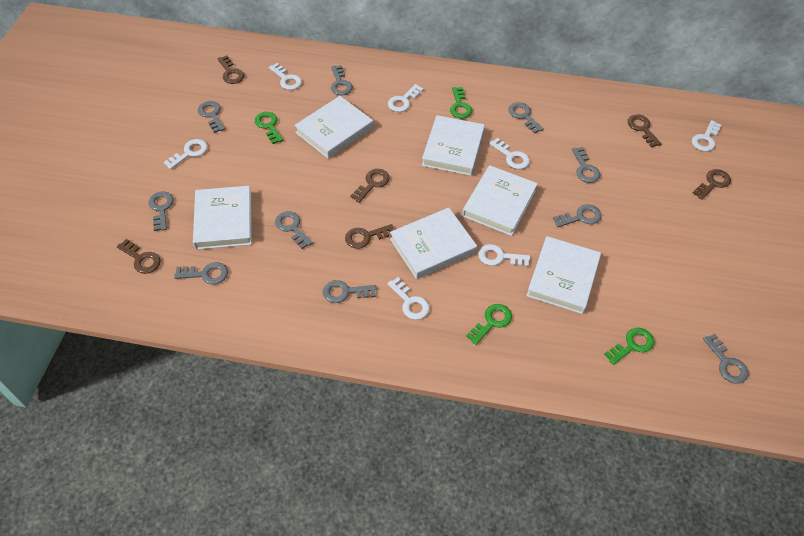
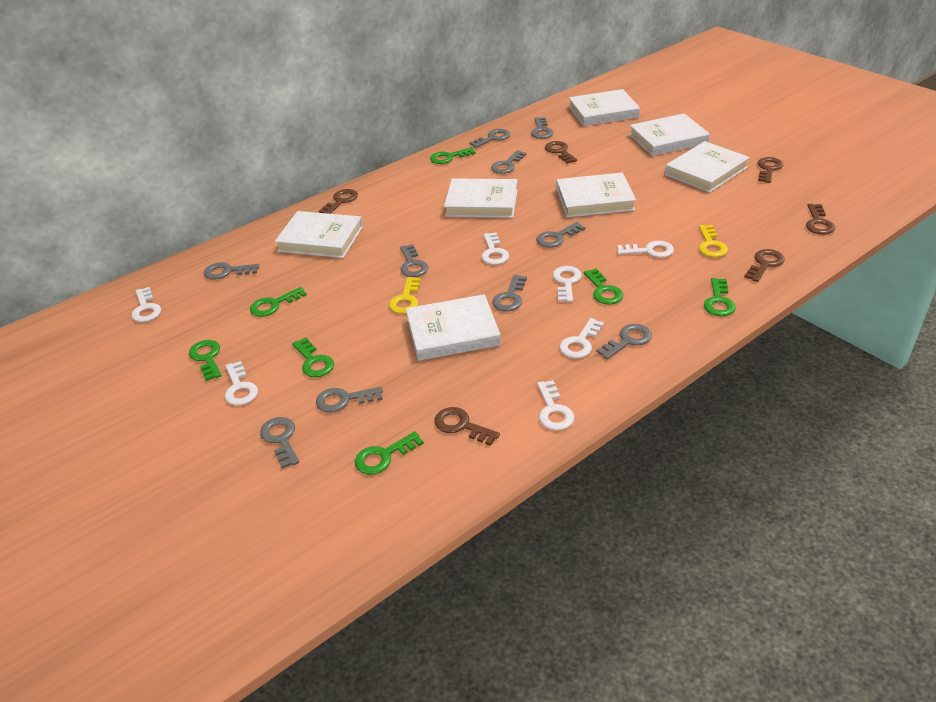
green key: [255,112,283,144] [450,87,472,118] [466,304,512,345] [604,328,654,365] = 4 -> [189,340,222,381] [250,287,307,317] [292,338,334,377] [355,431,424,475] [430,147,476,164] [584,268,624,304] [704,278,736,316] = 7
white book: [193,186,252,250] [294,96,373,159] [390,208,477,279] [422,115,485,176] [462,165,538,236] [526,236,601,314] = 6 -> [275,211,363,258] [406,294,501,361] [444,178,518,218] [556,172,636,218] [569,89,640,126] [629,113,710,156] [665,141,750,193] = 7
yellow key: none = 0 -> [389,277,421,314] [699,225,728,257] = 2

